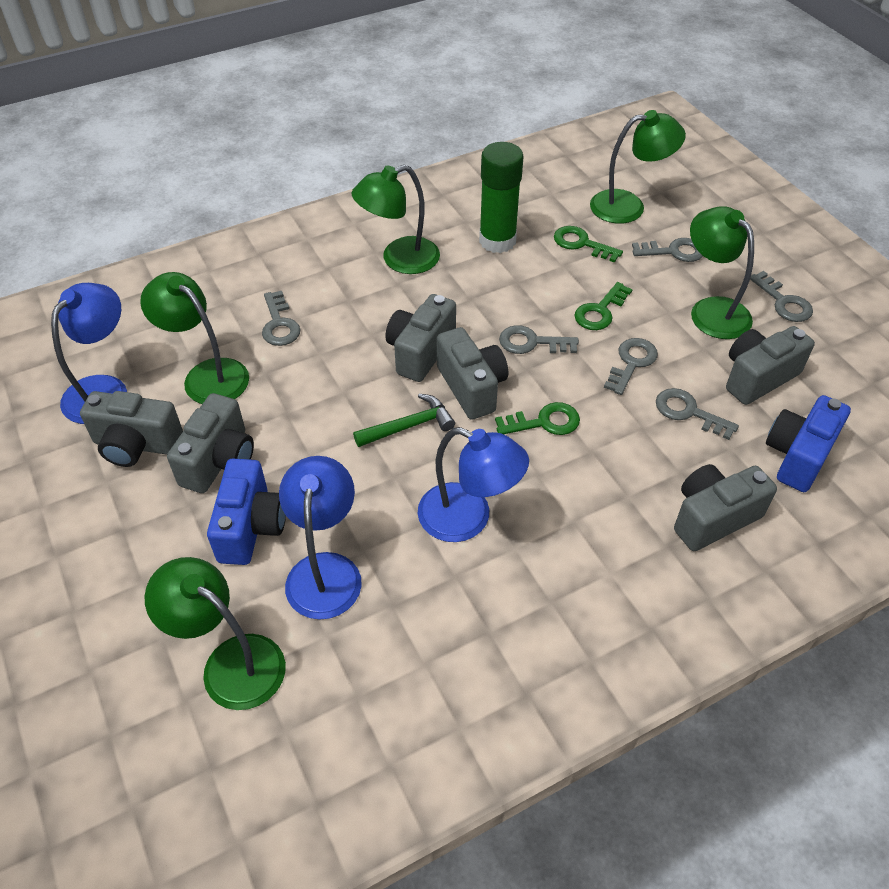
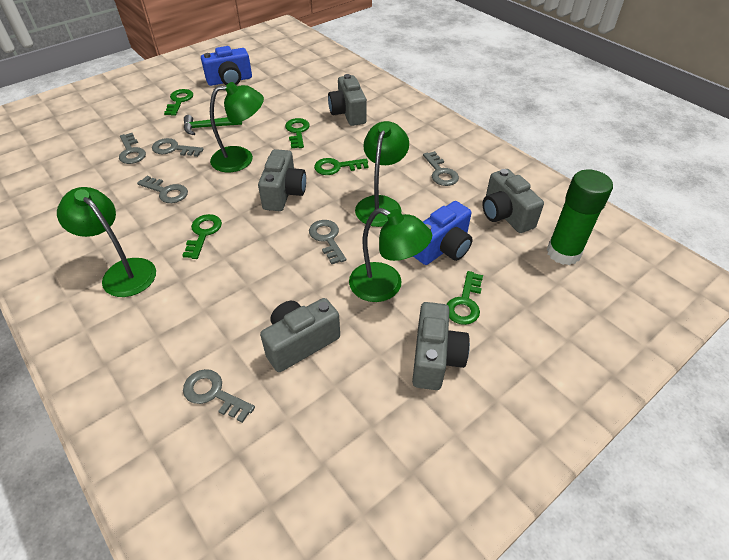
blue lamp: [51,283,127,424] [279,456,362,620] [418,427,529,542] = 3 -> none = 0
green key: [495,402,580,435] [554,226,623,263] [574,282,633,330] = 3 -> [164,89,193,116] [182,214,222,259] [285,118,310,148] [314,158,369,175] [446,271,483,325] = 5
green lamp: [140,272,249,404] [145,557,286,710] [351,165,440,274] [590,110,686,224] [690,206,754,339] = 5 -> [57,187,156,297] [210,82,264,172] [349,208,432,302] [355,121,409,227] = 4
grey camera: [80,391,183,467] [167,393,254,493] [385,294,456,382] [437,327,508,420] [674,464,777,551] [726,326,815,405] = 6 -> [258,149,306,211] [260,298,340,372] [328,74,367,126] [412,302,470,390] [482,169,544,233] = 5

